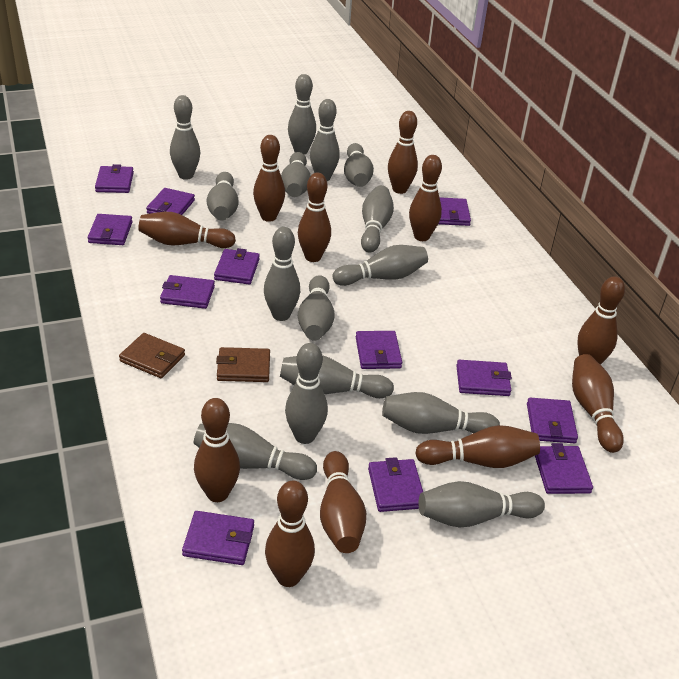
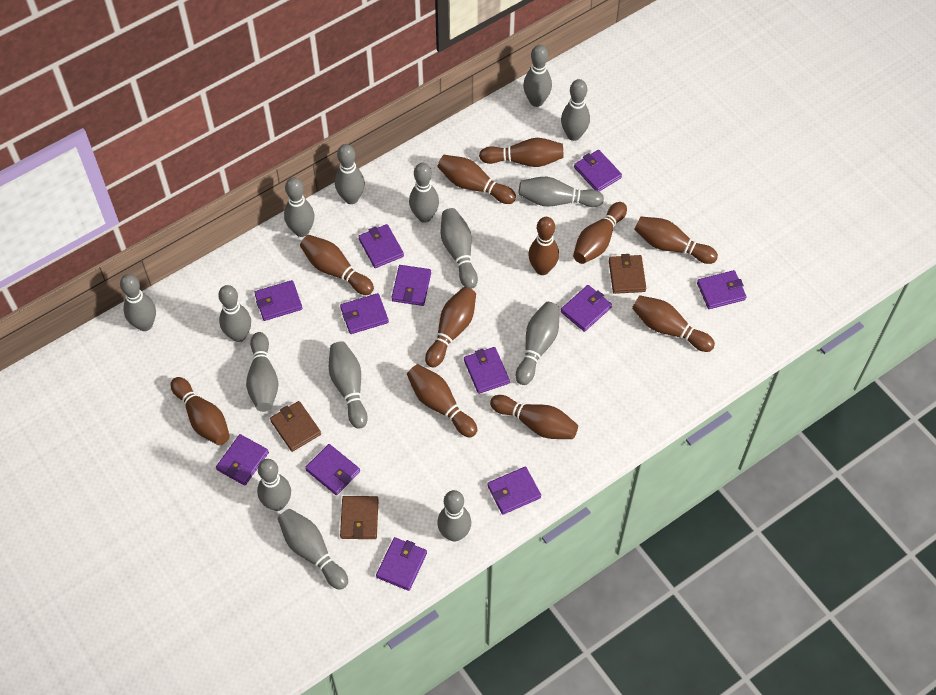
brown wallet: [119,333,185,378] [216,347,270,382] = 2 -> [270,401,321,452] [340,496,379,539] [609,254,646,294] = 3

